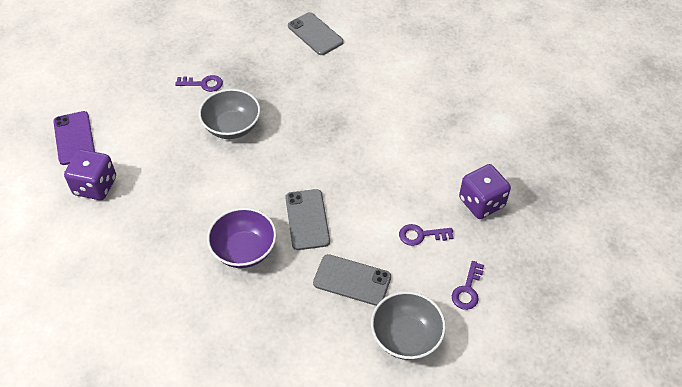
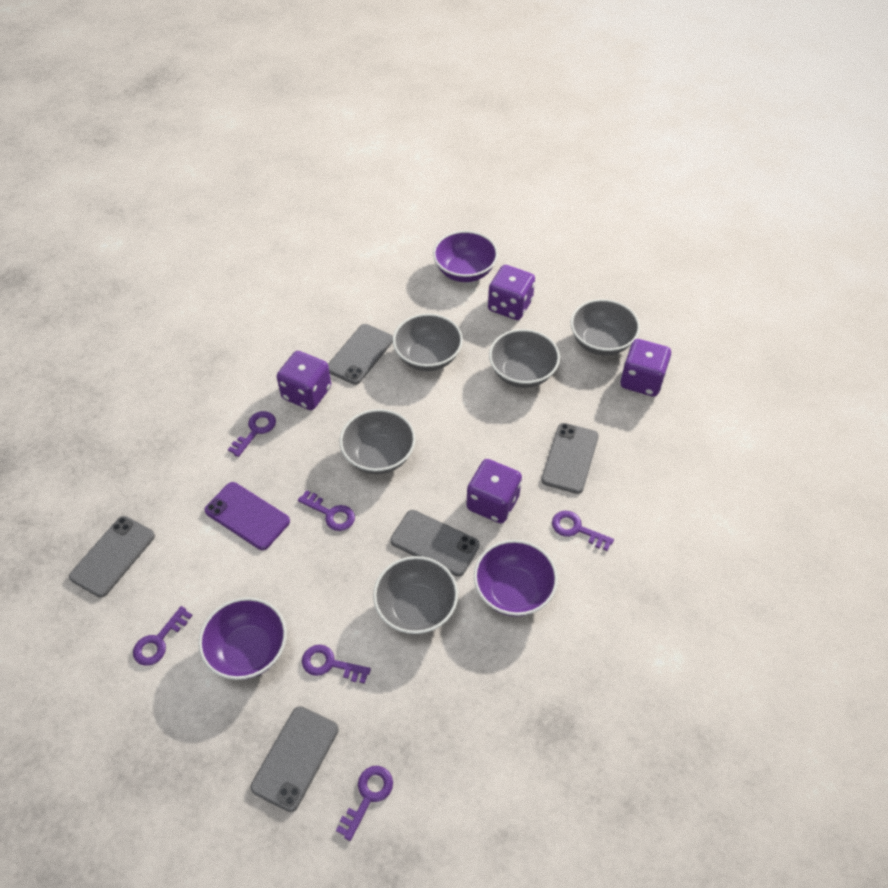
grey bowl: [199,89,260,139] [371,291,446,360] = 2 -> [340,409,416,474] [373,556,458,635] [393,313,463,371] [489,329,560,388] [570,299,640,356] = 5
grey phone: [285,189,330,250] [288,12,344,55] [313,254,391,306] = 3 -> [69,516,155,597] [251,706,339,812] [328,324,393,385] [390,510,480,577] [541,423,599,494] = 5
purple bowl: [207,208,277,268] = 1 -> [198,597,287,680] [433,231,498,282] [474,540,558,617] = 3
purple dice: [64,149,116,200] [459,164,511,219] = 2 -> [277,351,331,410] [466,459,522,523] [488,265,535,320] [620,339,671,397] = 4
purple key: [175,75,223,92] [399,224,453,246] [452,261,484,310] = 3 -> [133,606,193,666] [228,411,276,457] [298,490,355,531] [302,645,371,684] [336,766,393,841] [552,511,614,551] = 6

